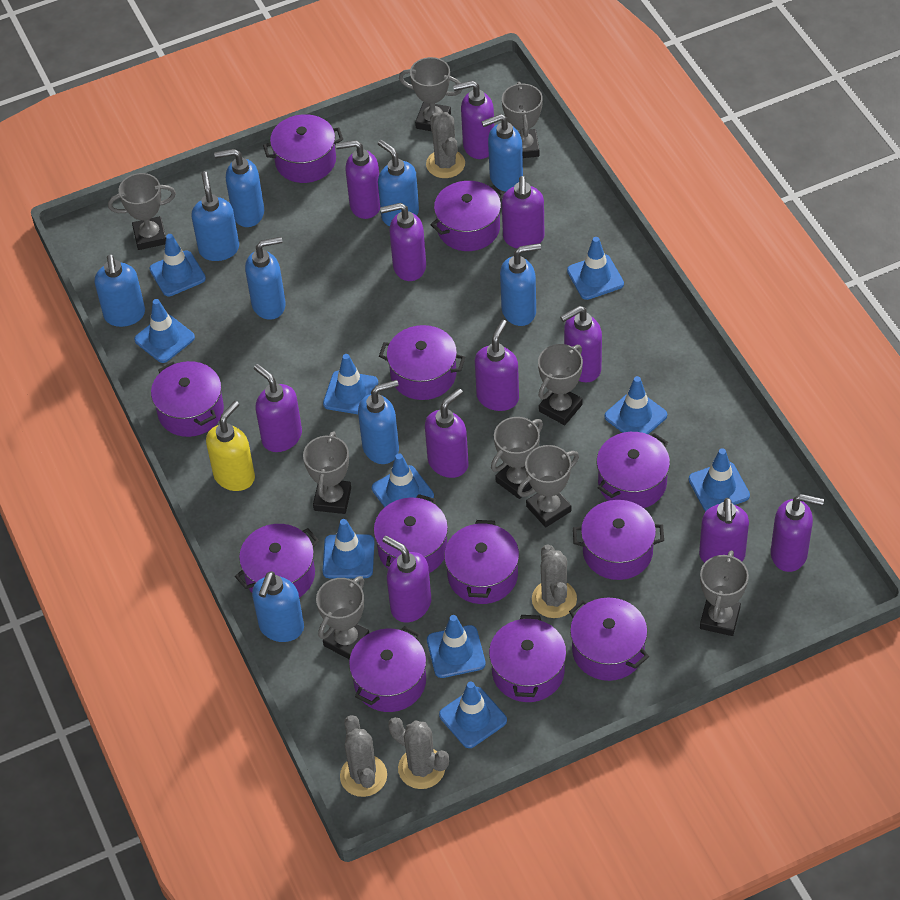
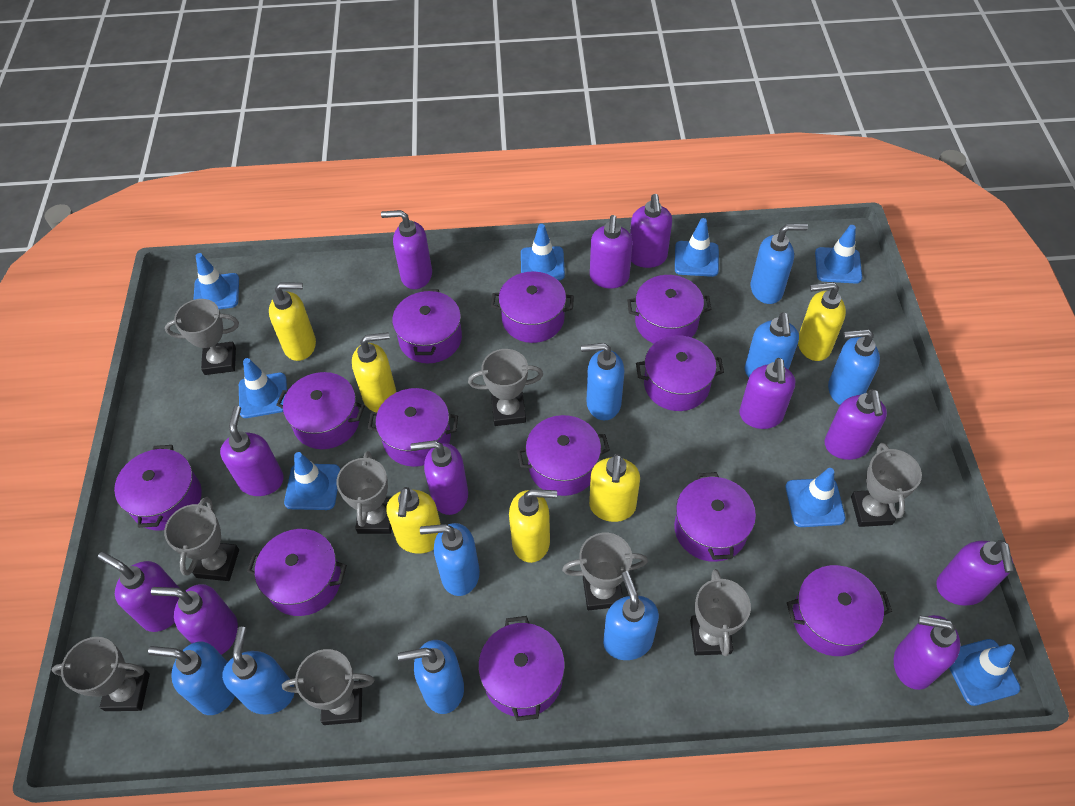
blue traffic cone: [134,299,195,363] [149,234,206,297] [322,519,375,578] [323,354,378,414] [372,453,434,507] [427,615,486,678] [439,682,507,748] [567,237,624,300] [604,376,667,434] [688,448,750,511] = 10 -> [193,253,239,309] [239,358,287,418] [284,452,341,510] [521,224,565,281] [675,218,719,277] [786,468,846,527] [815,225,862,284] [949,639,1020,706] = 8
grey cactus: [340,715,387,797] [388,717,449,789] [426,112,465,178] [532,544,577,618] = 4 -> none = 0
yellow soap dispenser: [206,401,255,491] = 1 -> [269,283,316,361] [352,332,396,412] [387,487,441,554] [509,489,557,563] [589,454,640,522] [798,282,846,361] = 6

